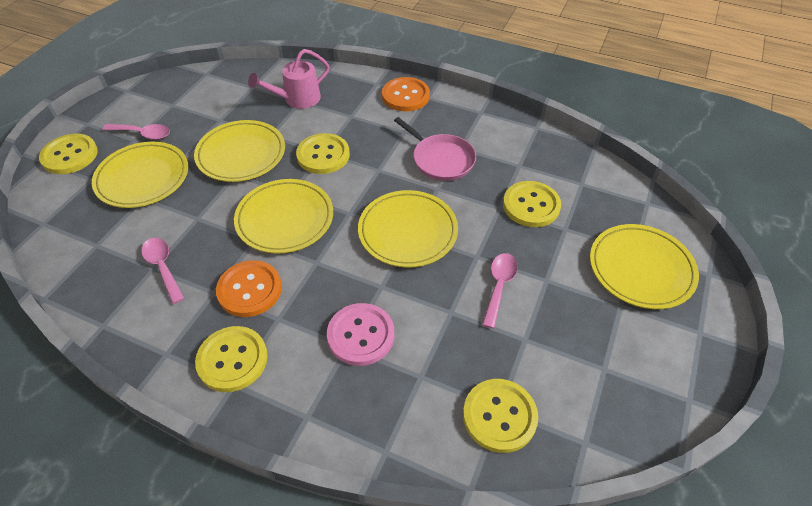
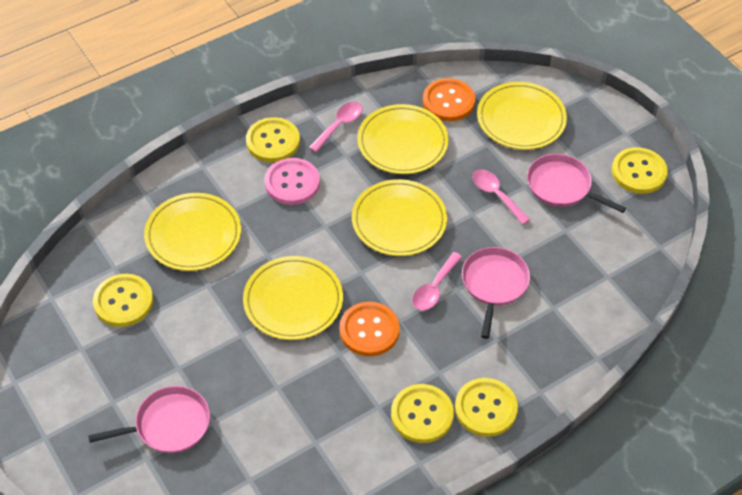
pink pan: [394,117,476,181] = 1 -> [88,386,210,453] [462,247,530,339] [527,154,626,213] = 3
pink watering can: [248,49,330,109] = 1 -> none = 0

